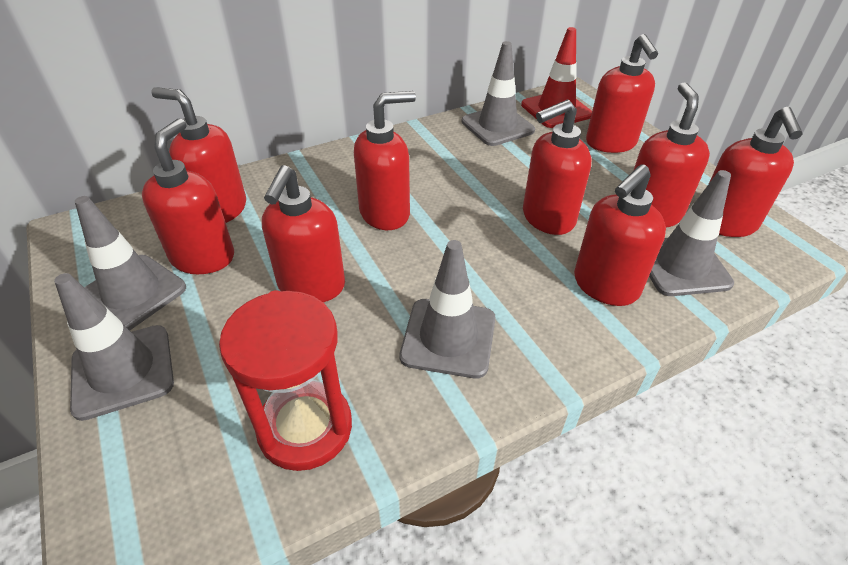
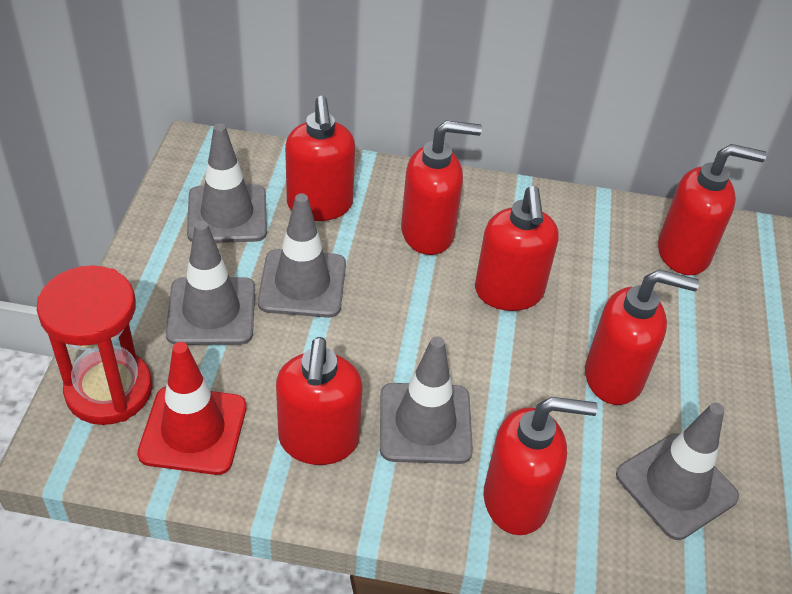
red soap dispenser: [142,118,234,274] [151,87,246,223] [262,165,345,302] [354,91,416,230] [523,100,591,235] [574,164,666,306] [586,34,658,153] [633,82,710,228] [709,107,803,237] = 9 -> [276,337,363,465] [285,96,355,221] [401,121,482,255] [475,186,558,311] [484,397,597,535] [585,269,699,405] [658,144,767,275] = 7

